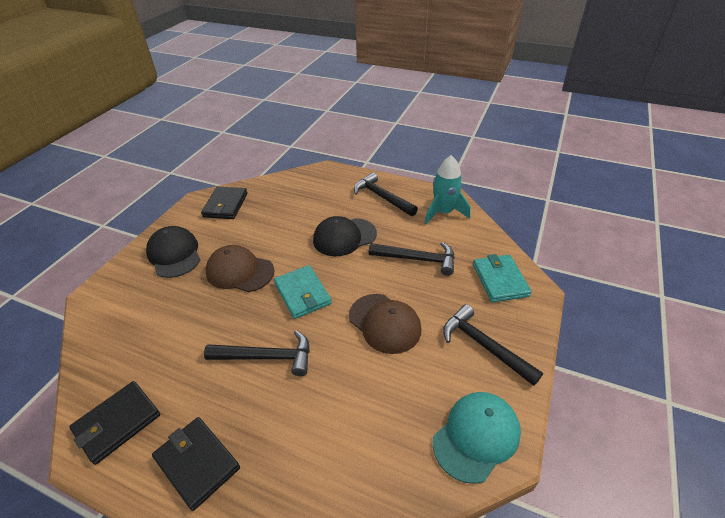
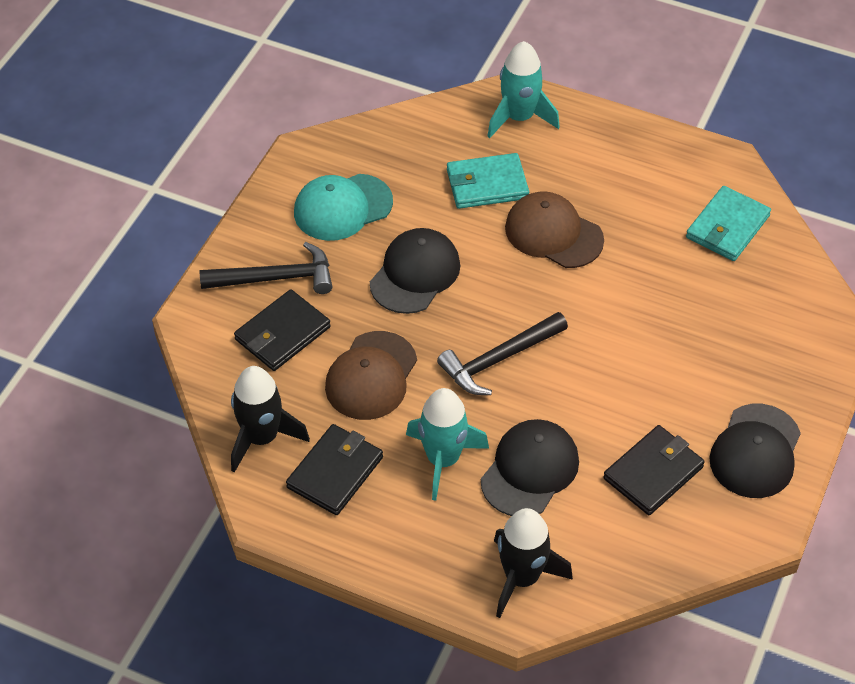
black cap: [146,226,200,278] [313,216,377,256] = 2 -> [370,228,460,314] [481,419,579,516] [709,404,801,498] = 3
black hammer: [204,330,310,376] [354,172,418,216] [369,242,455,276] [443,304,543,386] = 4 -> [199,242,332,294] [437,312,568,395] = 2
black rocket: none = 0 -> [231,366,310,473] [494,508,573,618] = 2
turquoise rocket: [425,155,470,224] = 1 -> [406,388,489,501] [487,41,560,138] = 2

